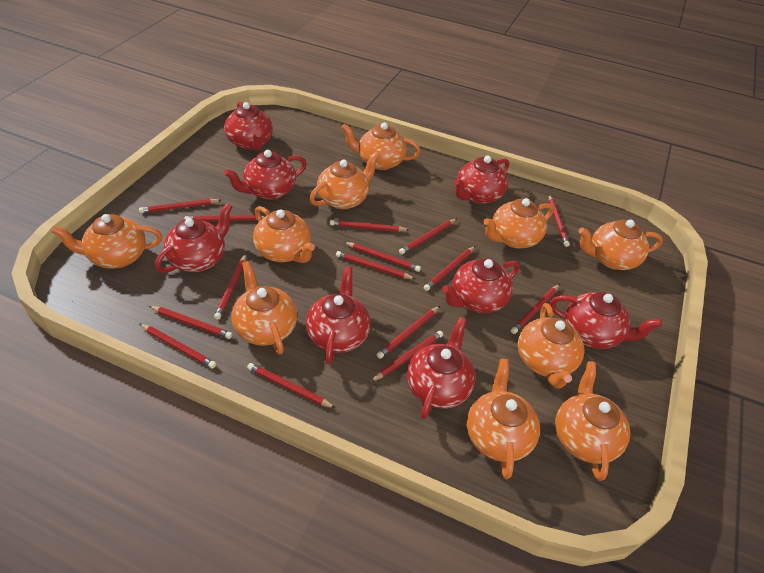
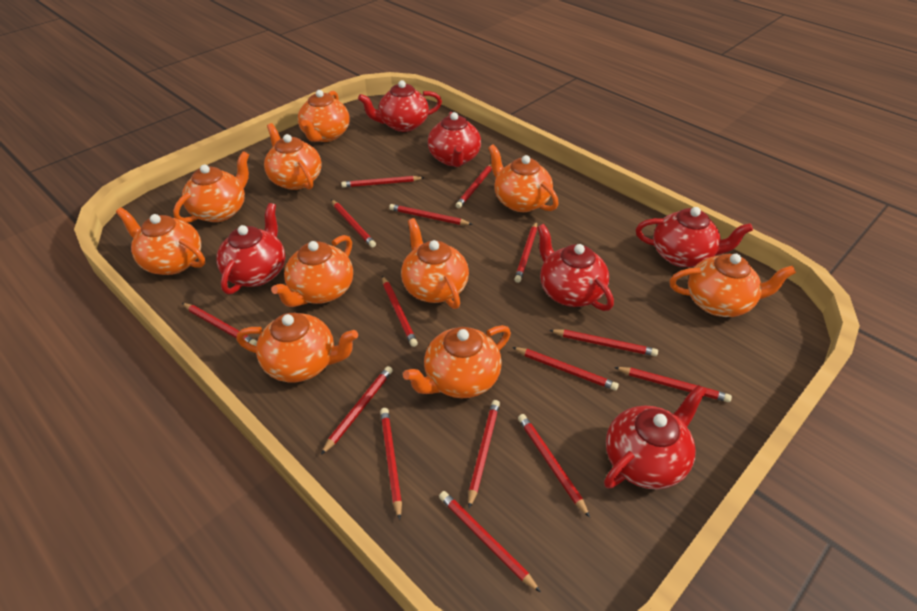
red teapot: [155,203,233,273] [224,101,273,150] [224,150,307,200] [306,266,371,364] [407,317,476,419] [442,258,520,313] [454,155,509,204] [550,292,662,349] = 8 -> [216,203,285,294] [358,80,442,132] [428,112,481,167] [537,224,614,311] [604,385,706,490] [636,207,753,267] = 6

